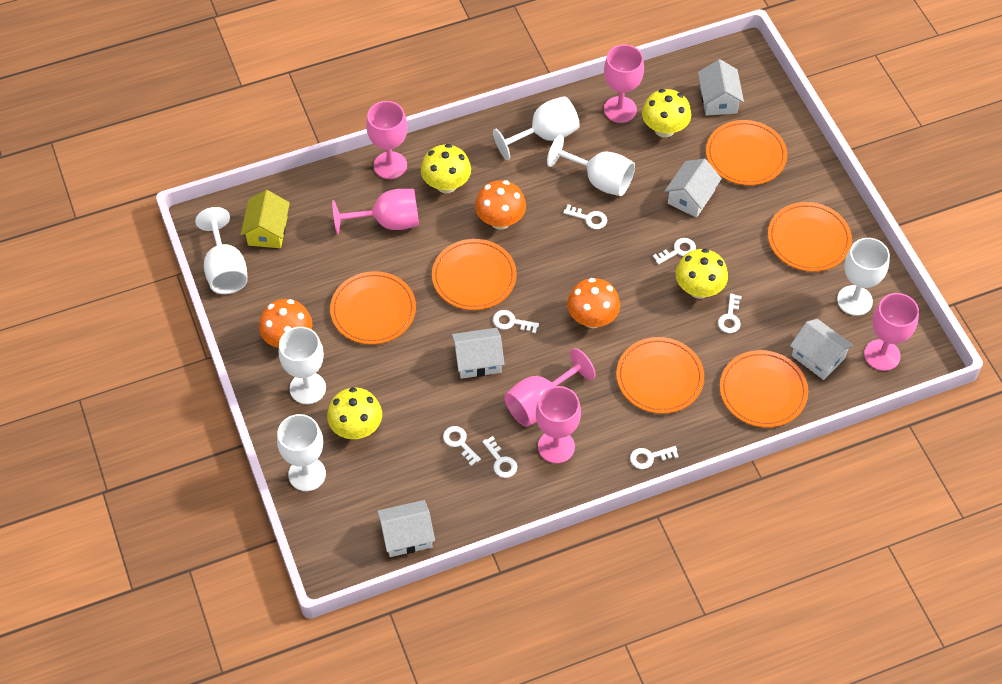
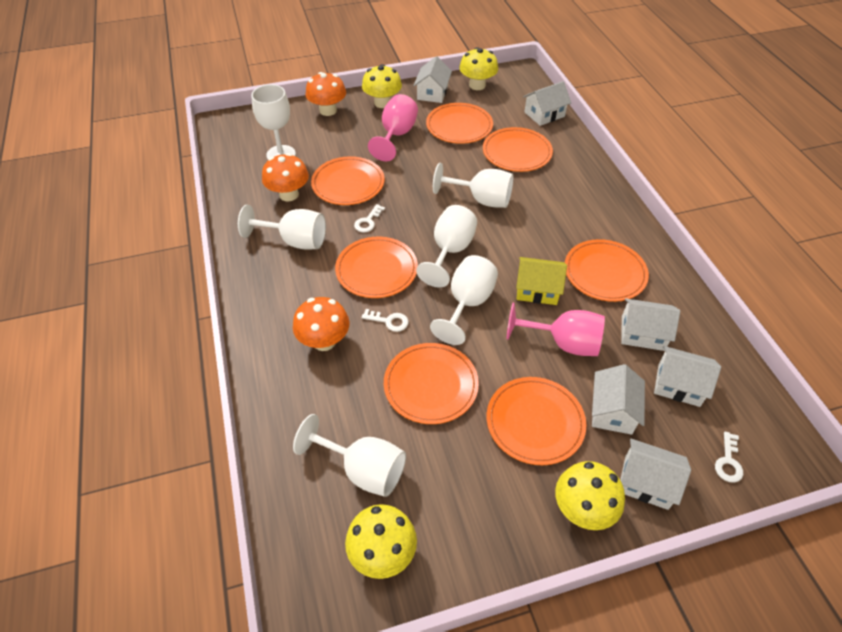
orange plate: [330,271,416,344] [432,239,517,310] [616,337,704,414] [706,120,787,185] [720,350,808,427] [768,202,852,272] = 6 -> [311,156,385,205] [335,237,418,298] [384,343,479,424] [426,103,493,144] [483,127,553,172] [487,377,586,465] [565,239,649,302] = 7
pink goblet: [332,189,419,235] [366,101,407,179] [504,348,596,427] [536,386,581,464] [604,45,644,123] [864,293,919,371] = 6 -> [368,94,418,161] [506,303,605,356] = 2
white house: [377,500,435,557] [452,328,504,379] [665,159,722,218] [698,59,744,116] [790,319,854,380] = 5 -> [413,56,452,103] [523,81,571,126] [592,364,645,435] [620,439,691,510] [621,298,680,351] [654,346,721,407] = 6
white key: [443,426,481,466] [482,436,517,478] [493,310,539,333] [563,204,607,229] [630,446,679,469] [653,238,696,265] [718,294,741,333] = 7 -> [354,204,385,233] [362,309,409,332] [715,432,743,483] = 3

